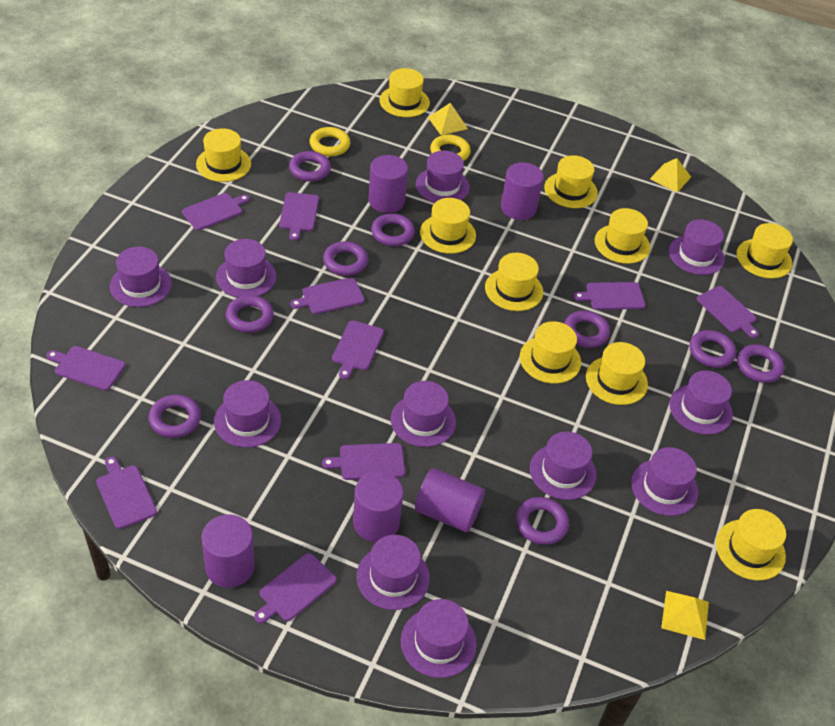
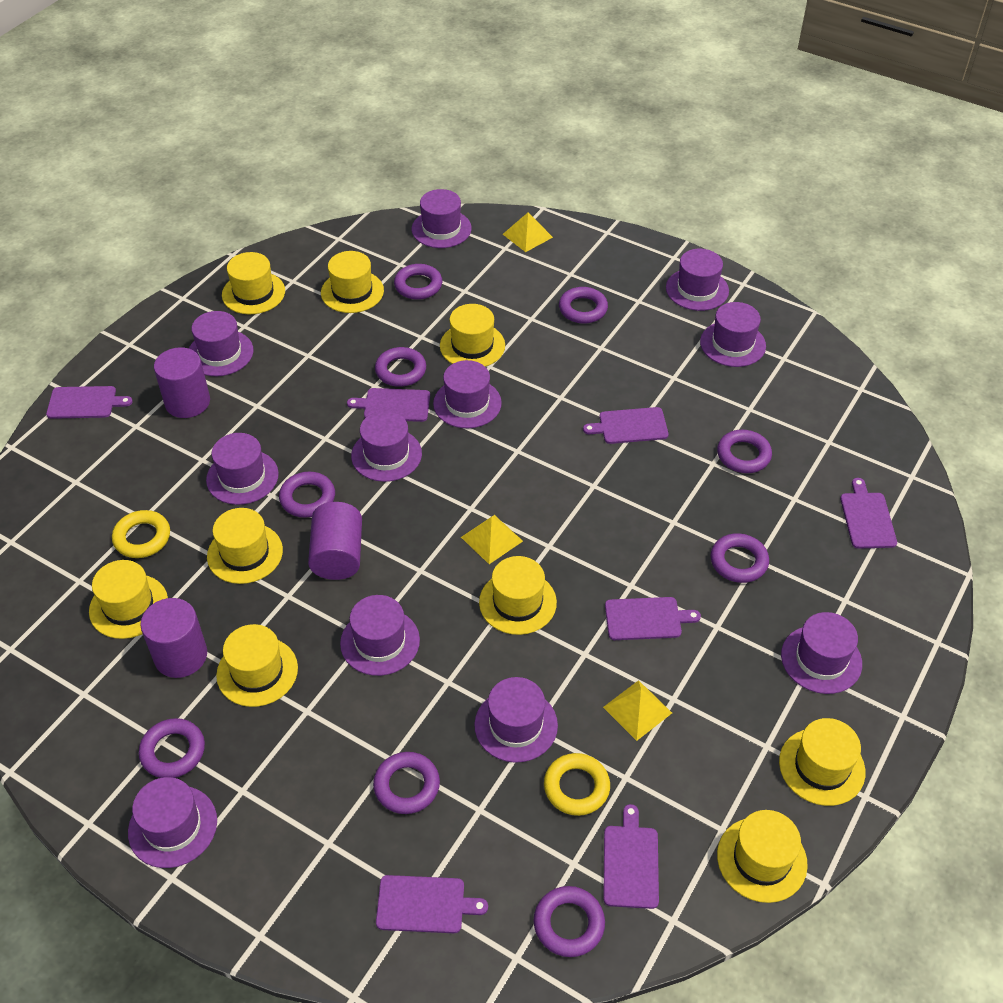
purple cutting board: [46,346,125,391] [96,457,157,529] [182,193,250,230] [254,553,337,623] [279,192,319,241] [290,278,365,314] [322,443,405,480] [332,320,384,379] [573,282,645,310] [697,286,759,338] = 10 -> [46,386,133,419] [347,388,430,422] [376,875,488,933] [583,407,669,444] [603,804,659,909] [605,597,701,640] [840,478,897,549] = 7
purple cylinder: [201,514,255,588] [353,471,403,542] [369,155,408,213] [415,468,485,532] [501,162,543,220] = 5 -> [140,598,207,678] [154,347,210,418] [308,502,362,580] = 3
yellow hat: [196,128,251,182] [379,68,430,117] [420,198,476,254] [485,253,543,311] [520,321,581,384] [544,155,598,208] [586,342,648,405] [595,208,650,264] [716,509,786,581] [736,223,793,279] = 10 -> [89,560,168,639] [207,508,283,584] [216,624,298,707] [222,252,285,314] [321,251,384,313] [440,304,505,367] [479,556,557,635] [717,810,808,903] [779,718,865,806] = 9

